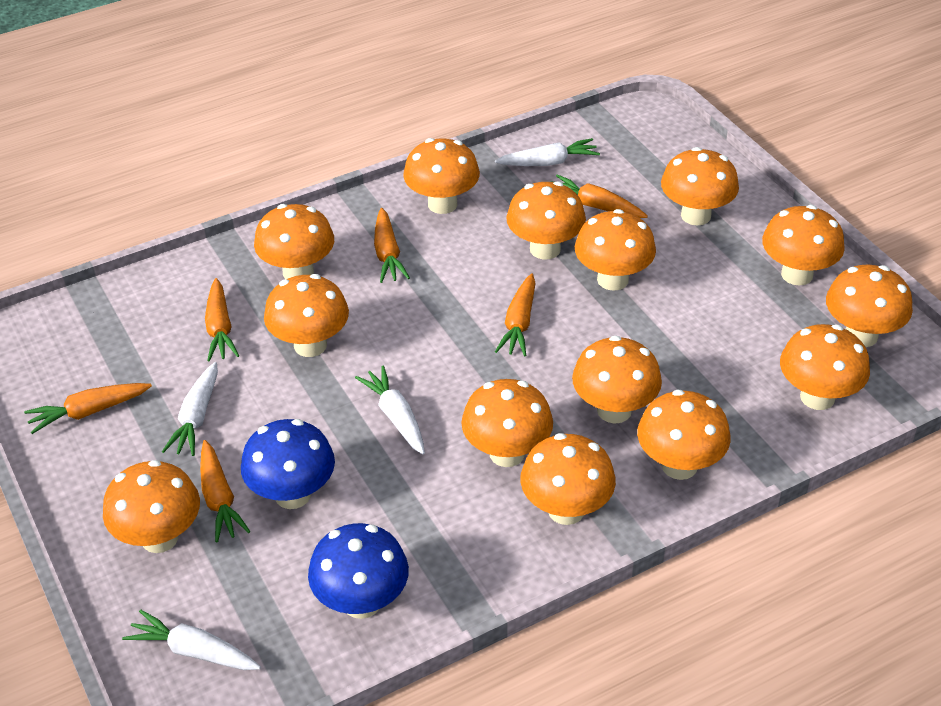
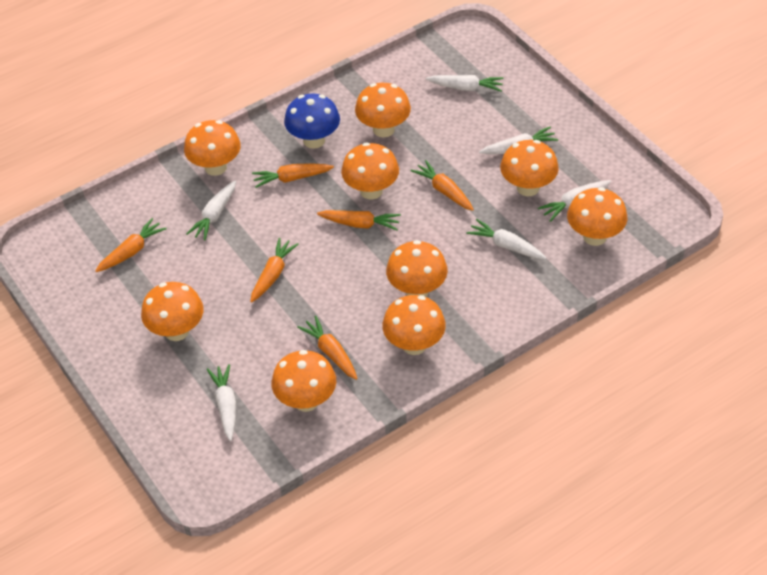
blue mushroom: [241,419,335,509] [308,523,409,619] = 2 -> [284,93,340,149] = 1
orange mushroom: [103,460,200,553] [254,204,334,279] [264,274,349,357] [403,138,480,214] [461,379,553,467] [507,181,586,260] [520,433,616,525] [572,336,662,424] [575,209,656,291] [637,390,730,480] [661,147,739,225] [762,205,845,286] [780,324,870,410] [826,265,913,347] = 14 -> [141,282,204,341] [184,120,241,176] [272,350,336,412] [341,142,399,200] [355,83,411,137] [382,295,446,355] [386,240,448,297] [500,140,559,196] [567,187,627,246] = 9
white carrot: [122,609,261,670] [162,362,218,456] [355,366,425,454] [495,138,600,166] = 4 -> [186,181,236,241] [207,364,236,441] [426,75,504,92] [466,219,546,259] [479,126,558,154] [538,180,611,222] = 6

